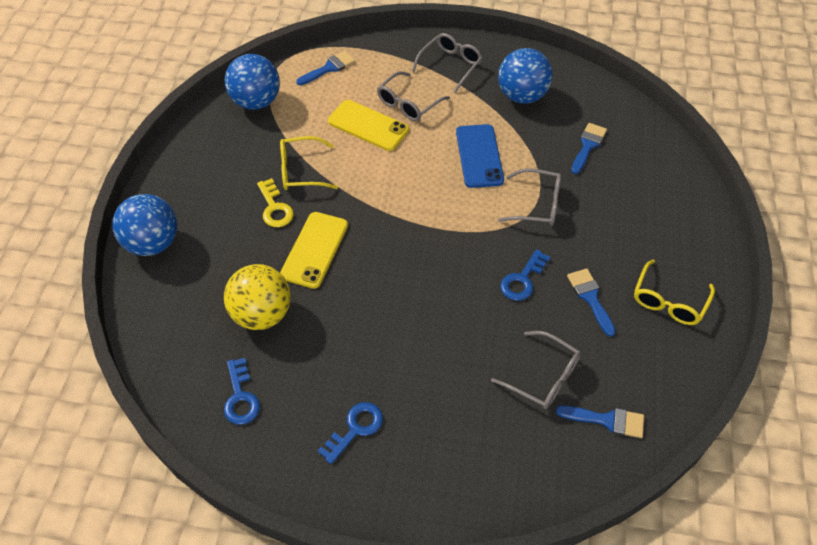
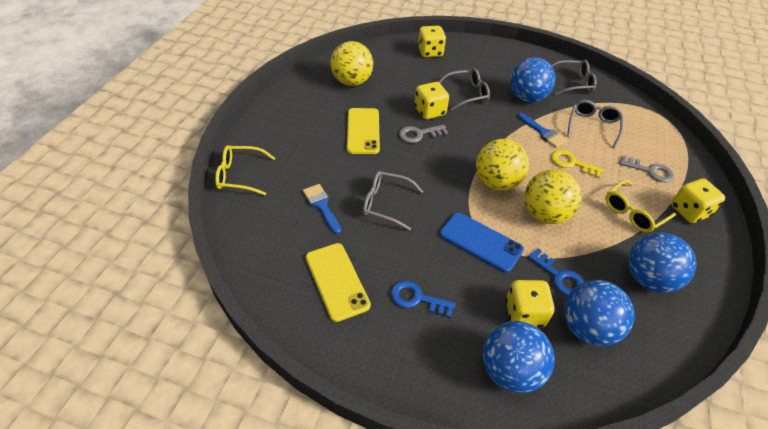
blue ball: [113,194,177,256] [225,54,280,110] [498,48,553,104] = 3 -> [483,321,555,393] [510,57,555,102] [564,280,634,346] [628,233,697,293] = 4
blue brush: [296,51,355,85] [556,405,644,438] [567,269,616,337] [571,123,607,174] = 4 -> [303,184,341,234] [518,113,567,148] = 2
blue key: [224,358,260,425] [318,402,383,464] [500,249,550,301] = 3 -> [391,280,456,318] [528,248,584,296] = 2
grey key: none = 0 -> [399,124,448,143] [620,155,674,182] = 2
yellow ball: [224,264,291,330] = 1 -> [330,41,373,86] [476,139,529,191] [524,170,582,224] = 3
yellow dice: none = 0 -> [414,82,449,119] [418,26,446,57] [505,280,555,328] [671,179,725,223] = 4

